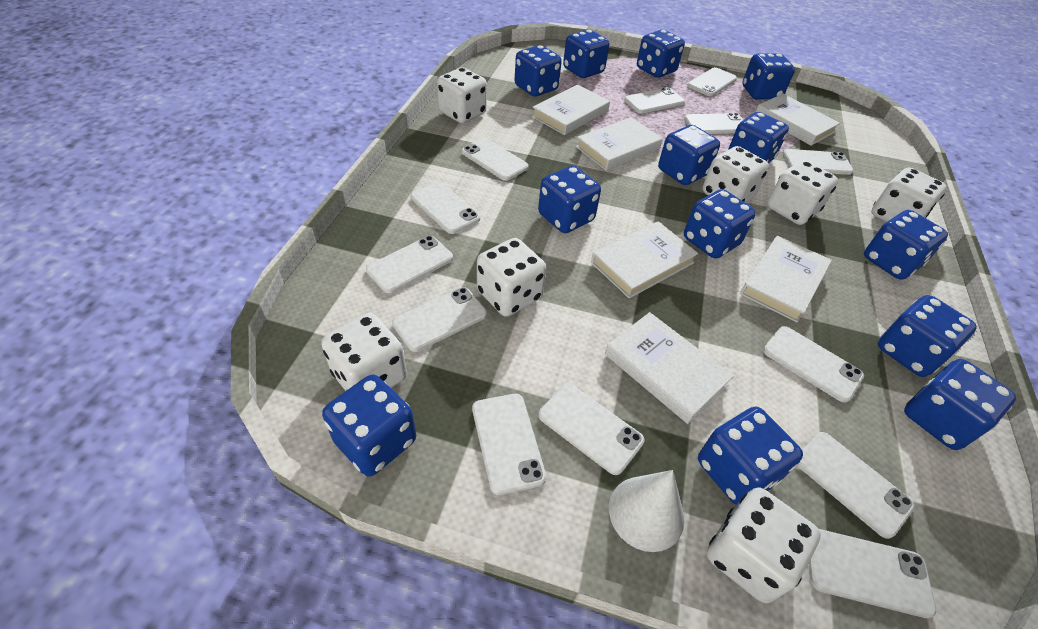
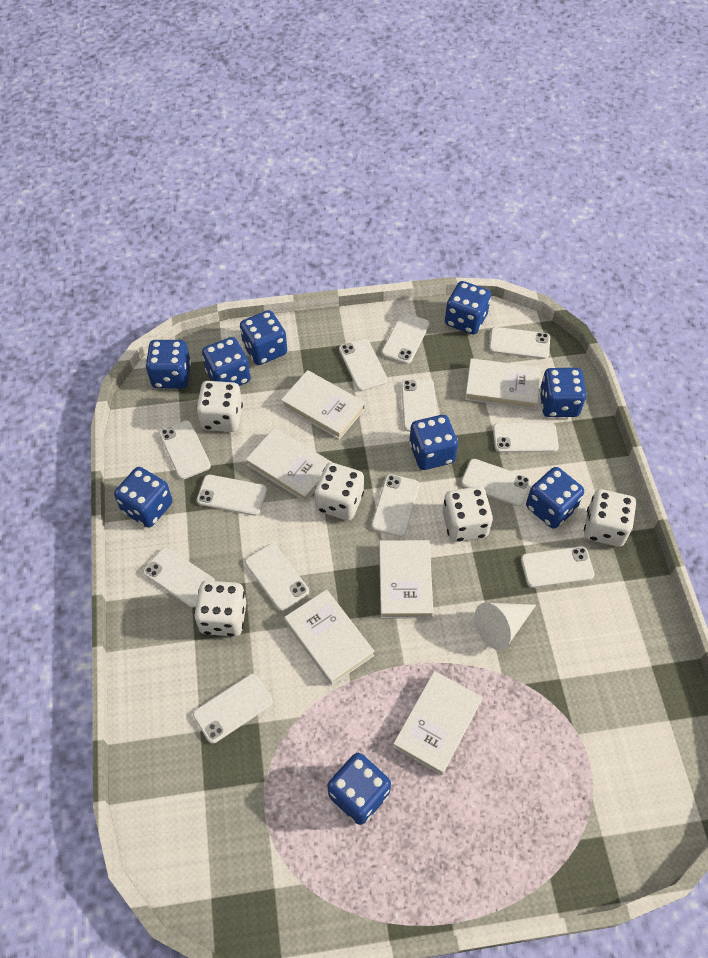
blue dice: [322,375,416,476] [515,45,562,97] [538,166,601,233] [563,29,610,78] [637,30,685,78] [658,125,720,185] [684,189,756,259] [698,407,803,505] [728,112,789,163] [742,53,795,100] [864,210,948,280] [878,295,977,377] [904,359,1016,450] = 13 -> [114,467,173,528] [146,340,191,388] [202,337,251,386] [240,310,287,365] [328,753,391,825] [409,415,458,470] [445,281,491,335] [526,467,584,529] [540,368,587,417] = 9
white dice: [321,313,407,391] [437,67,487,123] [477,238,546,317] [703,146,769,203] [707,487,821,603] [767,160,838,225] [871,167,947,222] = 7 -> [194,581,247,637] [196,381,243,432] [315,463,364,520] [443,486,493,542] [584,489,636,547] = 5

